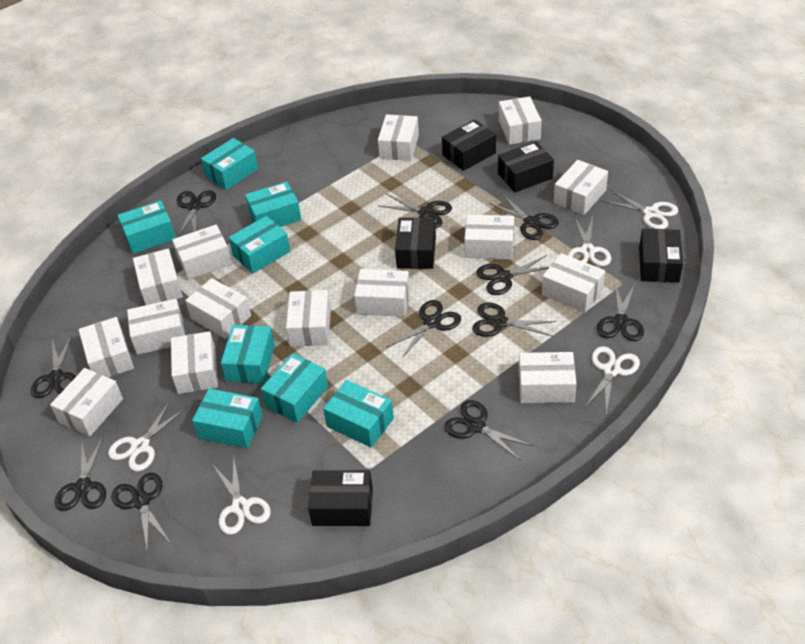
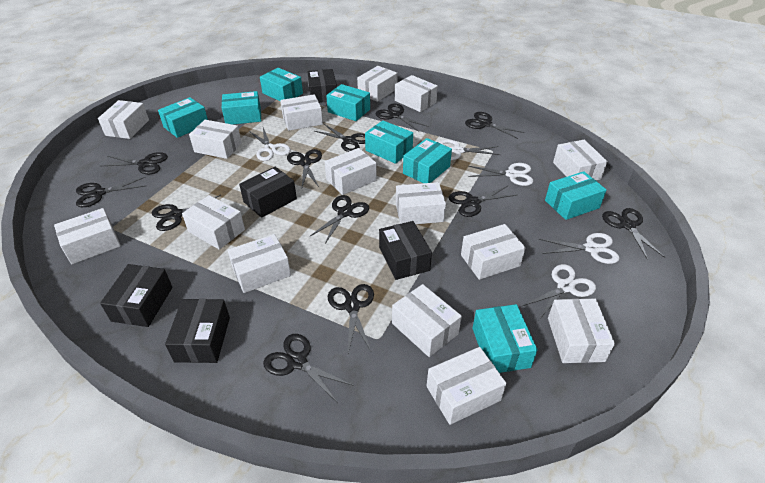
black scissors: [31,335,76,398] [55,435,106,511] [112,473,171,554] [177,191,216,238] [379,194,452,228] [386,300,461,359] [444,400,534,461] [472,302,556,337] [476,255,549,295] [489,194,559,240] [597,281,644,341] = 11 -> [76,177,145,207] [102,152,168,174] [152,195,221,231] [263,334,354,403] [287,149,322,187] [309,195,369,244] [315,124,365,152] [328,284,374,353] [375,104,429,132] [449,186,516,217] [465,112,525,139] [602,208,665,260] = 12

